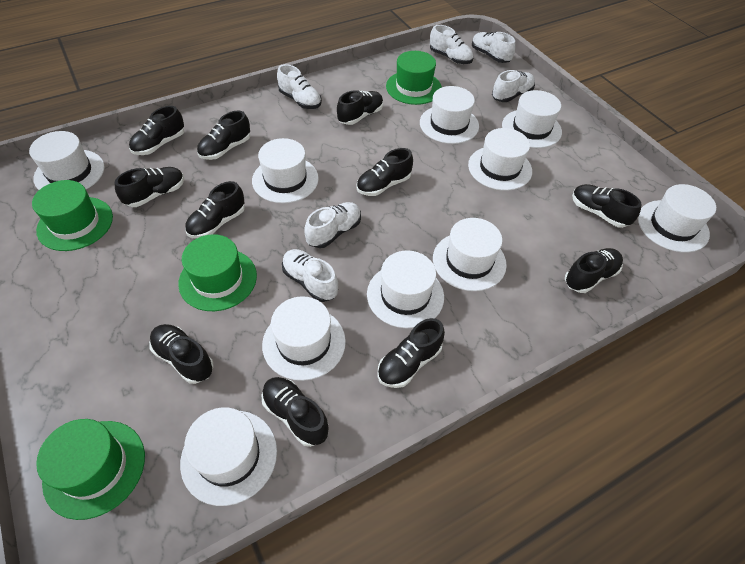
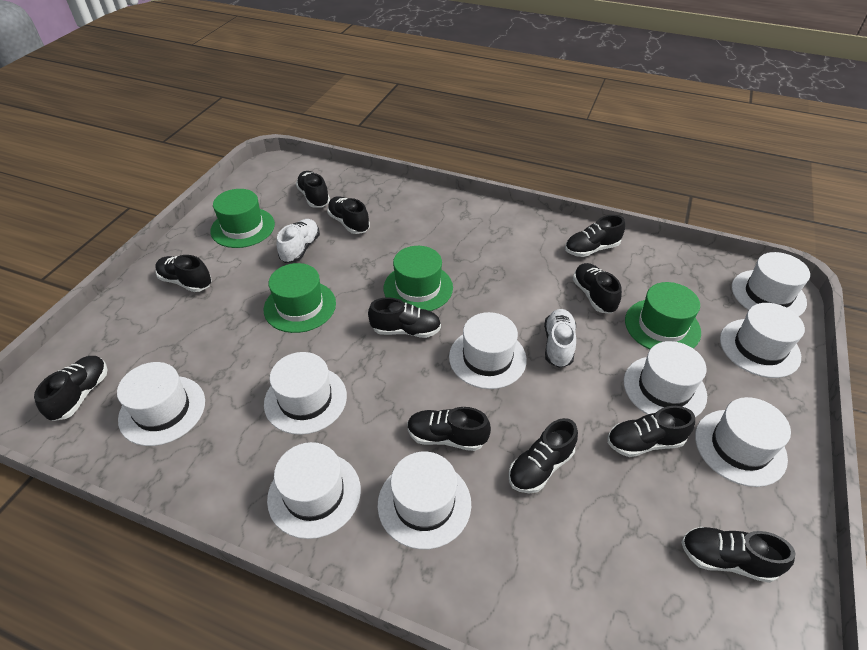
white hat: [29,131,105,190] [180,407,277,506] [252,138,319,203] [262,296,346,381] [367,251,444,328] [420,86,479,144] [433,218,507,291] [468,128,532,191] [502,90,562,148] [638,184,716,253] = 10 -> [117,362,205,446] [264,352,347,435] [267,442,361,539] [377,452,471,549] [449,312,527,389] [624,341,707,417] [695,397,791,487] [720,303,805,378] [732,252,810,316] = 9
white shoe: [277,64,322,109] [282,249,338,302] [304,202,361,248] [430,25,473,64] [472,32,516,63] [492,70,535,102] = 6 -> [276,219,320,263] [544,309,576,368] = 2

